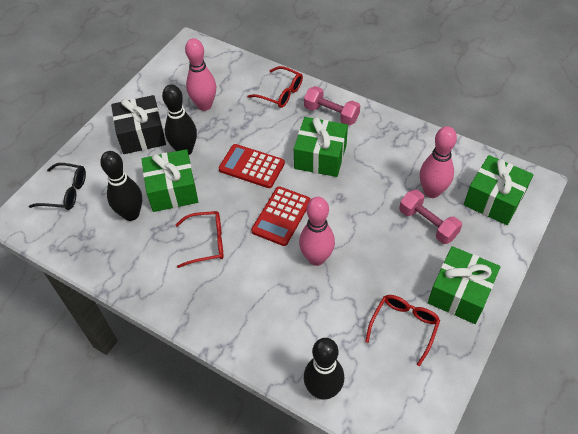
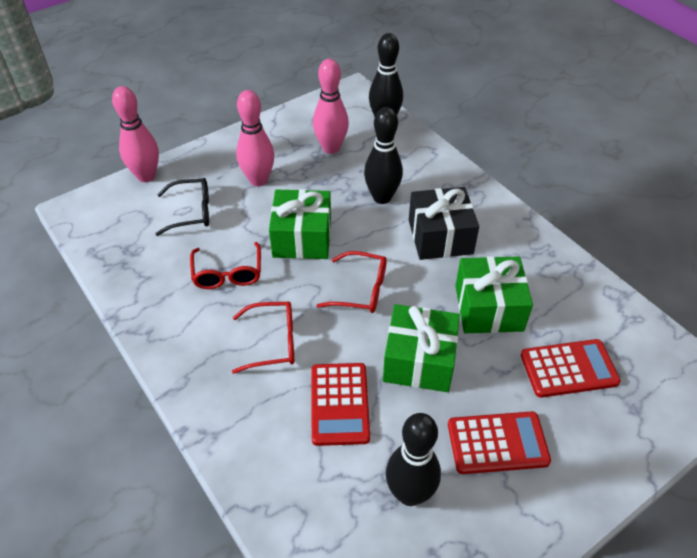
green gift: [141,149,198,212] [294,117,348,177] [428,246,500,324] [464,155,533,225] = 4 -> [269,189,331,259] [383,304,460,392] [455,256,533,333] = 3
pink dumbbell: [304,86,360,126] [399,189,462,244] = 2 -> none = 0
red calculator: [219,144,285,188] [251,186,311,246] = 2 -> [311,363,370,446] [448,411,551,474] [521,339,621,398] = 3

